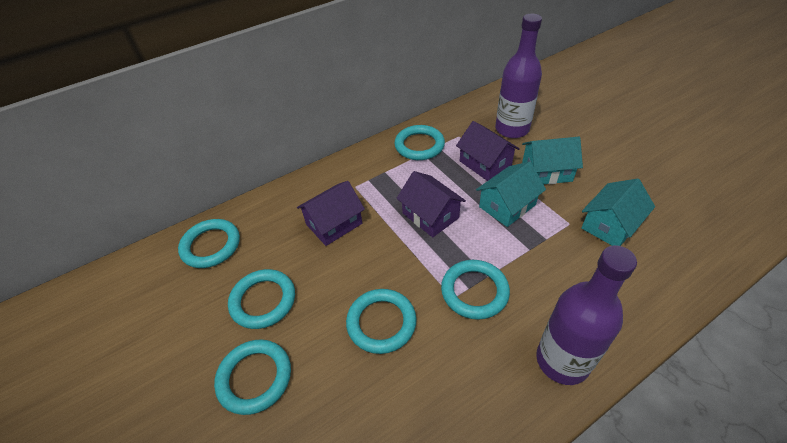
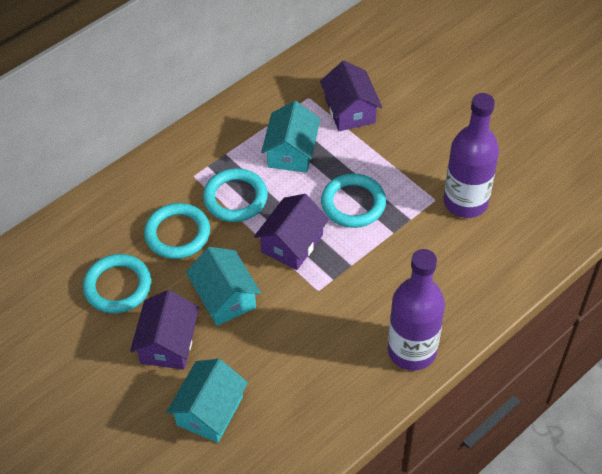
turquoise ring: [178,219,240,268] [214,339,291,415] [228,269,295,329] [346,289,416,354] [395,125,445,160] [441,260,510,320] = 6 -> [83,254,151,313] [144,203,210,259] [203,168,268,222] [321,174,386,228] = 4

